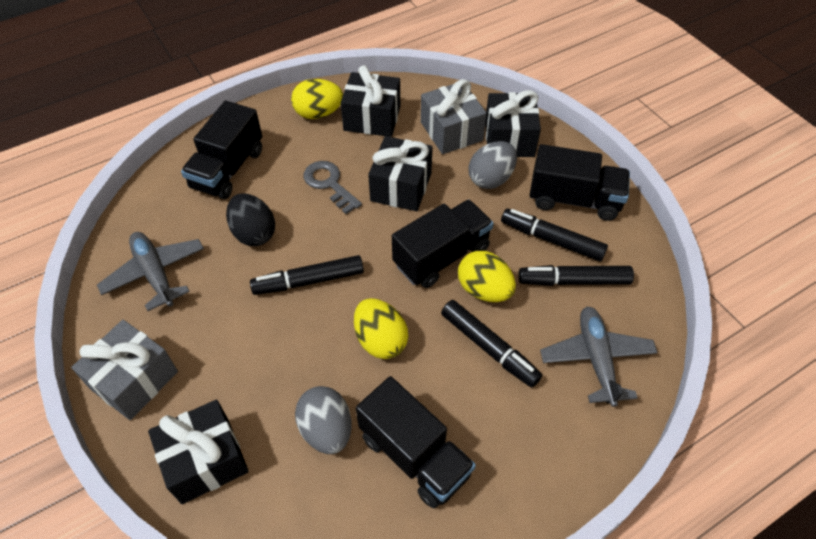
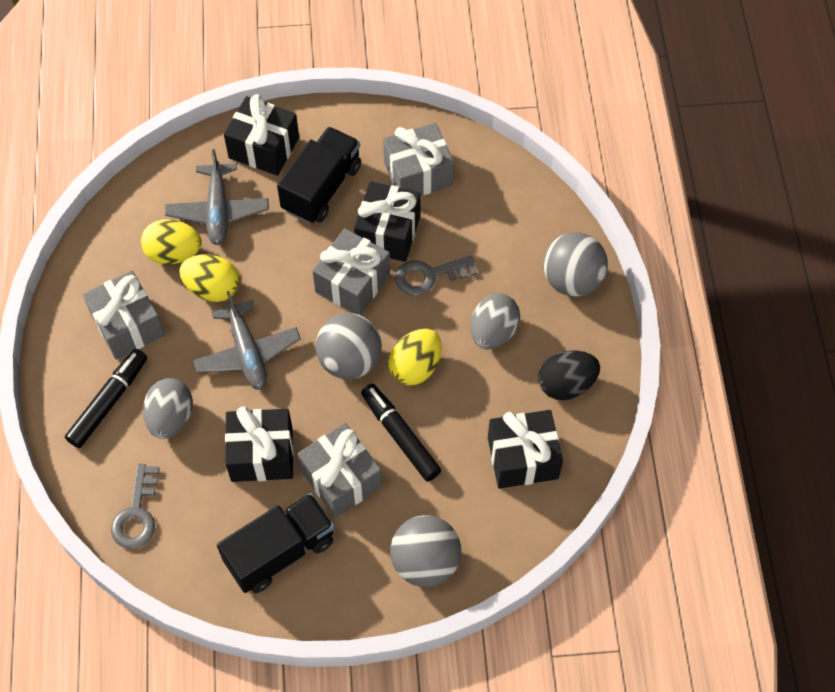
black marker: [250,255,364,295] [441,300,542,388] [501,208,608,262] [518,265,634,286] = 4 -> [65,349,147,448] [361,384,441,481] = 2
black truck: [181,101,262,199] [356,376,476,508] [392,200,494,288] [530,144,630,221] = 4 -> [217,493,334,593] [277,127,361,224] = 2
grey ball: none = 0 -> [316,313,382,379] [390,515,461,587] [543,232,608,297] = 3
grey gift: [71,320,178,420] [421,79,487,154] = 2 -> [83,271,165,360] [298,423,382,518] [312,228,390,315] [383,123,454,195] = 4
grey key: [303,161,362,214] = 1 -> [111,464,160,549] [395,256,477,296] = 2

